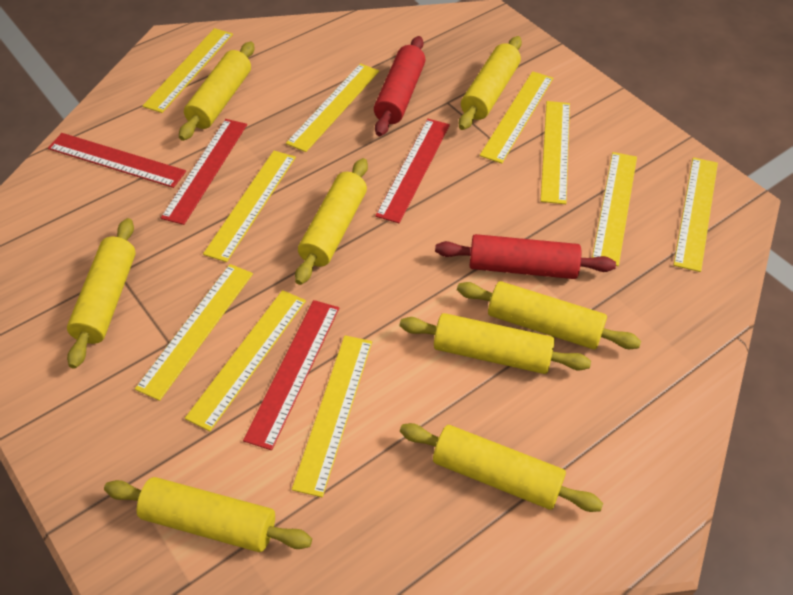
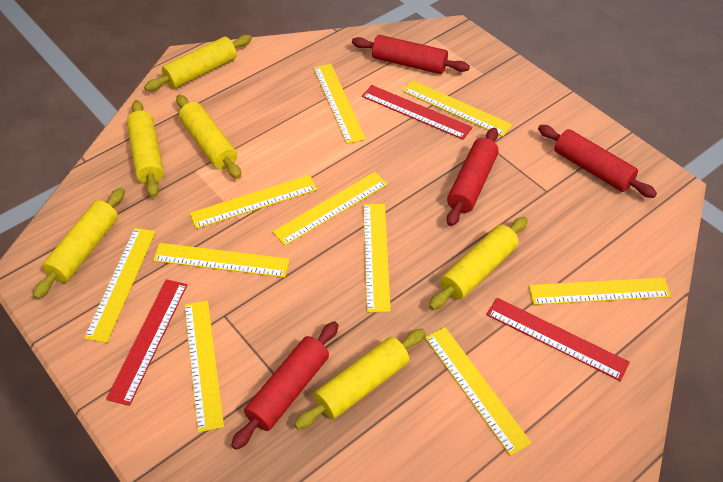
red rolling pin: [374,36,425,136] [435,234,616,279] = 2 -> [231,321,339,450] [352,35,470,74] [447,128,499,226] [538,125,657,198] = 4
red ruler: [48,133,186,188] [161,119,247,225] [243,300,339,450] [375,119,450,223] = 4 -> [106,279,187,406] [362,85,473,140] [487,298,630,381] = 3
yellow rolling pin: [67,218,136,369] [104,477,312,552] [179,42,254,141] [295,158,368,285] [400,313,591,374] [400,423,603,512] [457,281,641,349] [459,36,522,130] = 8 -> [33,188,125,299] [127,100,164,198] [144,35,252,91] [176,95,241,179] [294,329,426,430] [429,217,528,310] = 6

